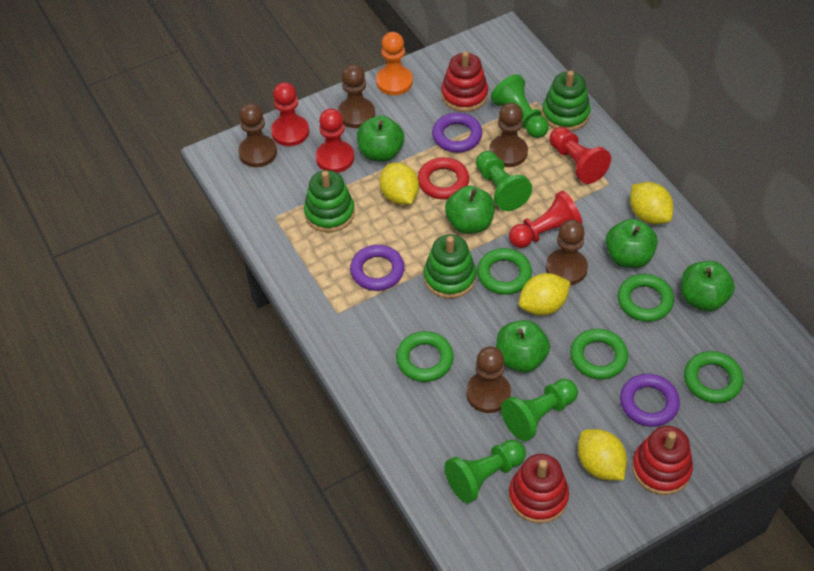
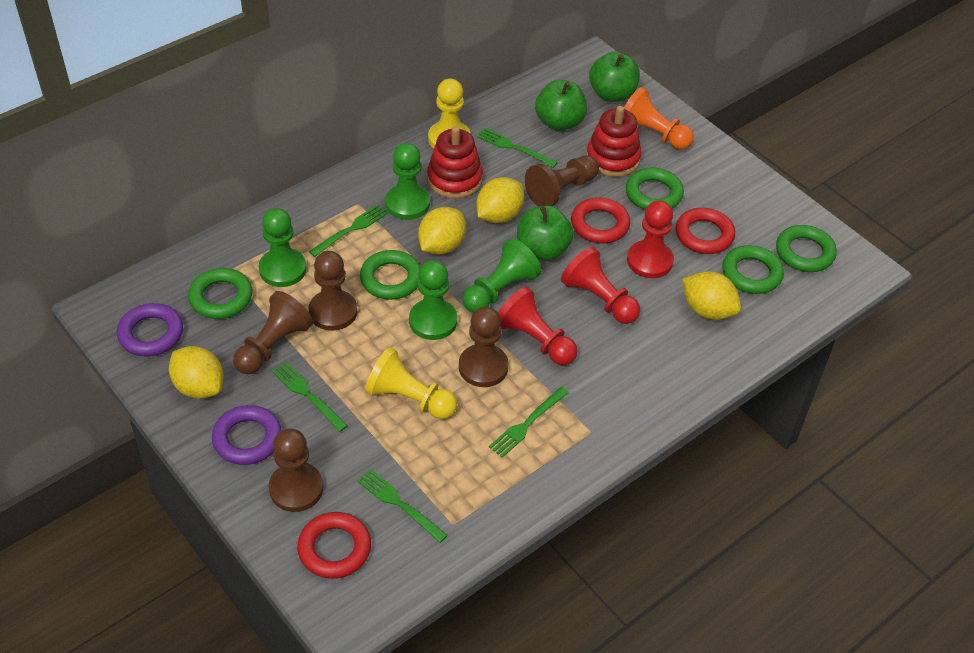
green apple: [357,115,404,162] [445,186,495,234] [496,320,550,373] [606,219,658,268] [681,261,735,312] = 5 -> [517,206,574,261] [535,80,587,131] [589,52,640,102] = 3
green fork: none = 0 -> [272,362,348,432] [309,205,388,257] [357,469,448,543] [477,128,558,168] [489,387,569,458] = 5
green stacking toy: [304,170,355,233] [424,234,476,299] [542,71,591,131] = 3 -> none = 0
purple ring: [350,245,405,291] [432,113,482,153] [620,374,680,427] = 3 -> [117,303,183,356] [212,405,282,465] = 2
red pawn: [271,82,309,146] [316,108,354,173] [509,191,582,248] [550,127,611,184] = 4 -> [498,287,578,365] [561,247,640,324] [627,200,674,278] = 3
red ring: [418,157,469,199] = 1 -> [297,512,371,579] [571,197,630,244] [676,208,735,254] = 3
red stacking toy: [441,51,488,112] [509,454,569,524] [632,426,693,495] = 3 -> [427,126,483,199] [586,106,642,177] = 2
yellow pawn: none = 0 -> [365,347,457,419] [428,79,471,149] = 2

